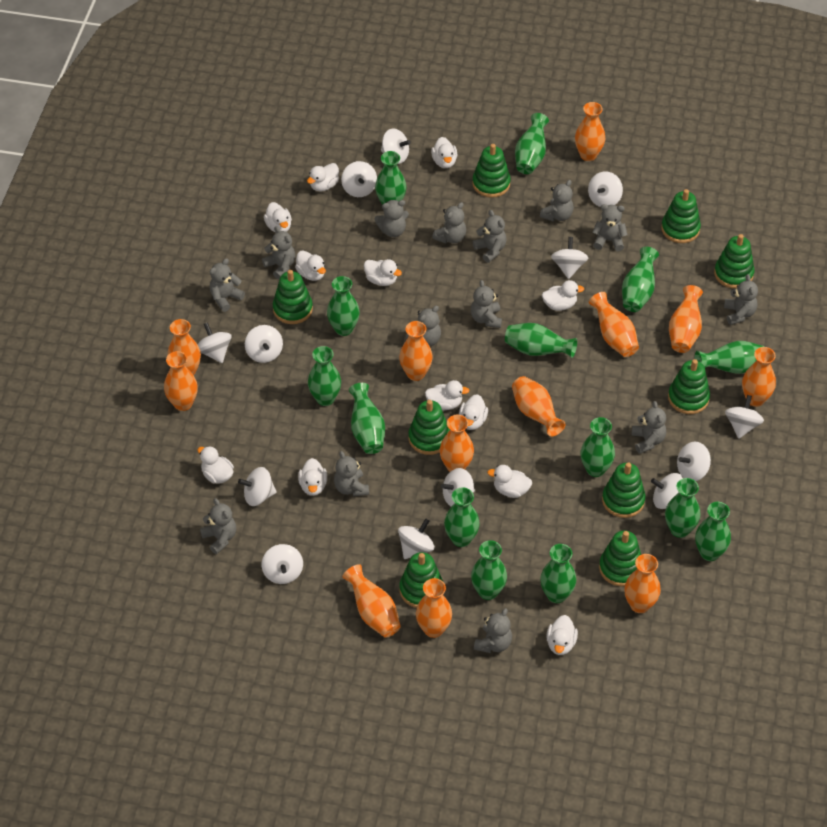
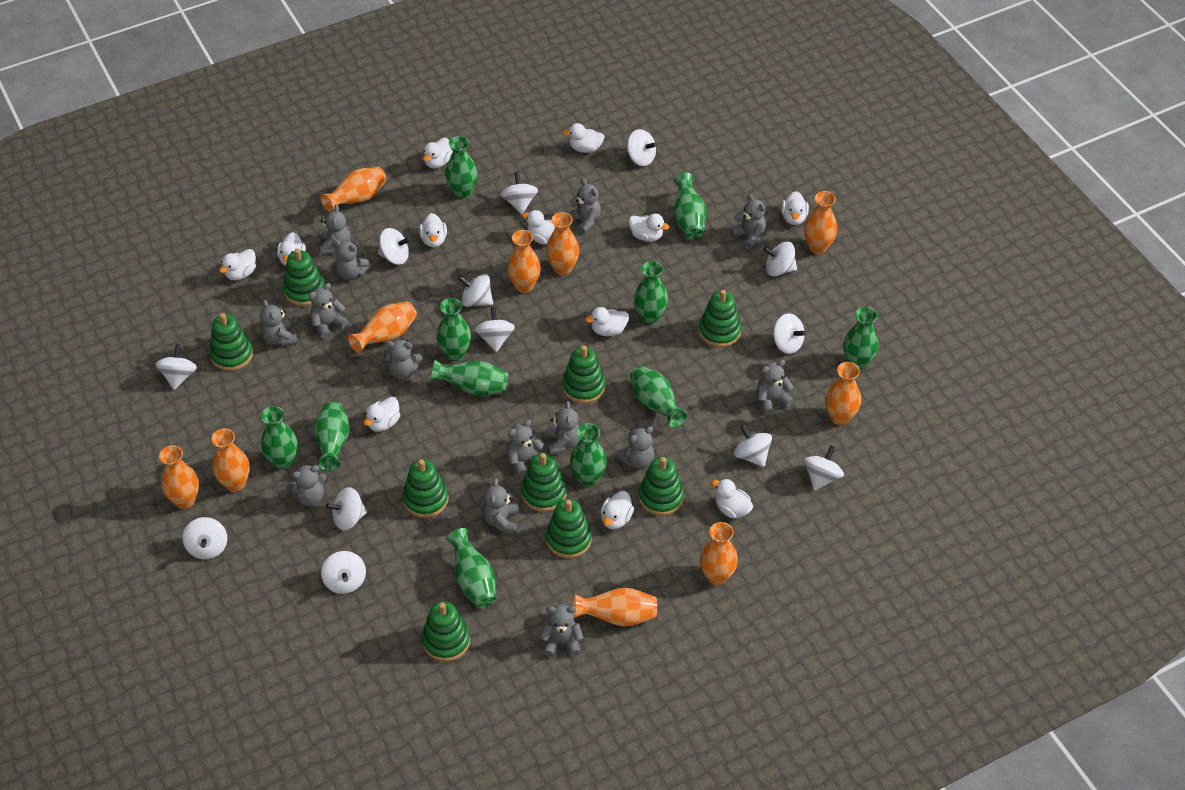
green vase: [308,346,341,406] [327,276,360,336] [349,383,385,454] [375,151,406,205] [444,487,480,547] [471,540,507,600] [505,323,577,358] [515,113,549,174] [540,544,576,603] [581,417,615,477] [622,247,659,312] [665,478,700,538] [694,341,765,374] [695,502,731,561] = 14 -> [261,406,298,469] [314,401,350,471] [431,360,509,396] [436,298,471,361] [445,136,478,199] [446,528,496,608] [570,423,607,487] [630,366,688,428] [634,261,668,324] [674,172,707,239] [843,307,878,370] = 11
orange vase: [164,351,198,411] [167,319,201,375] [343,564,401,638] [399,321,433,381] [416,578,452,638] [440,415,474,472] [512,376,565,436] [575,102,605,161] [589,292,639,357] [624,554,661,613] [669,285,703,353] [742,347,776,407] = 12 -> [159,445,199,509] [211,429,250,492] [321,167,386,212] [348,301,417,353] [507,230,541,293] [546,212,579,275] [573,588,657,627] [700,522,738,585] [804,191,837,254] [825,362,861,425] = 10

